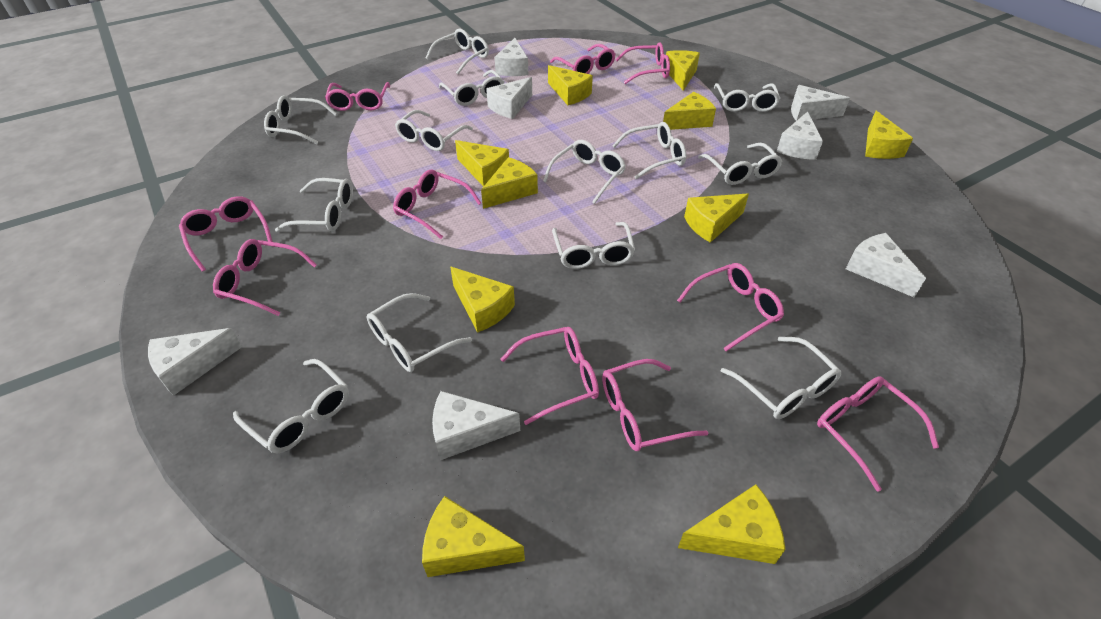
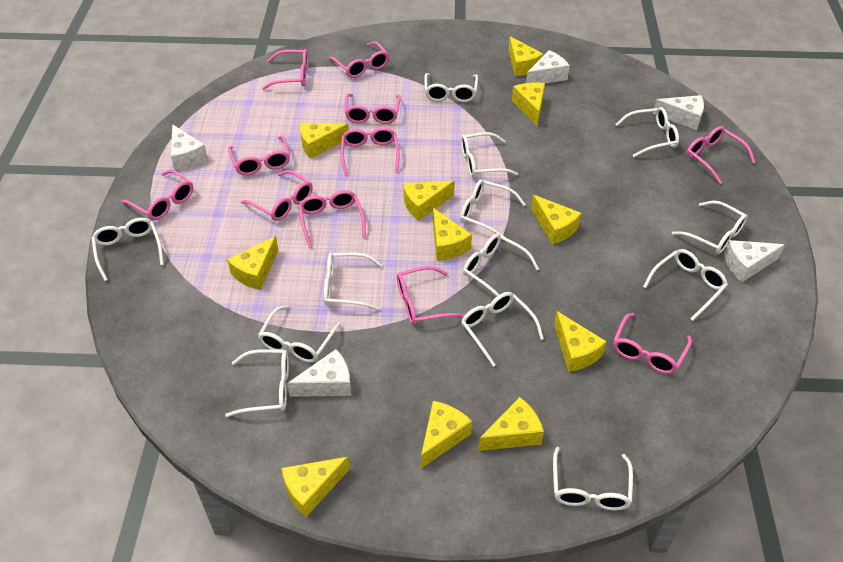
pink glasses: [179,196,273,271] [213,239,317,316] [325,82,390,111] [393,169,481,239] [501,327,599,425] [550,44,616,74] [602,359,708,451] [615,42,670,84] [677,263,784,351] [817,376,939,492] = 10 -> [121,170,193,220] [228,136,290,175] [241,170,313,221] [262,49,308,90] [299,190,366,248] [328,41,389,78] [341,127,400,176] [345,94,401,124] [397,266,465,325] [613,313,692,374] [686,126,755,184] = 11
white cheese: [148,328,242,396] [432,391,520,460] [486,77,532,119] [495,38,528,76] [776,111,823,160] [791,85,850,121] [846,233,926,297] = 7 -> [171,124,208,170] [287,349,351,397] [526,50,570,84] [653,95,704,130] [724,240,785,282] = 5
yellow cheese: [422,496,525,577] [450,267,515,333] [455,140,509,187] [481,157,538,209] [548,65,593,105] [663,92,716,130] [666,50,700,91] [678,485,786,564] [684,194,749,243] [865,111,913,159] = 10 -> [227,236,278,290] [282,457,350,517] [300,123,349,159] [403,181,455,221] [421,401,472,468] [433,208,472,261] [478,397,544,451] [508,36,544,76] [512,83,545,126] [531,195,581,245] [554,311,607,372] = 11

